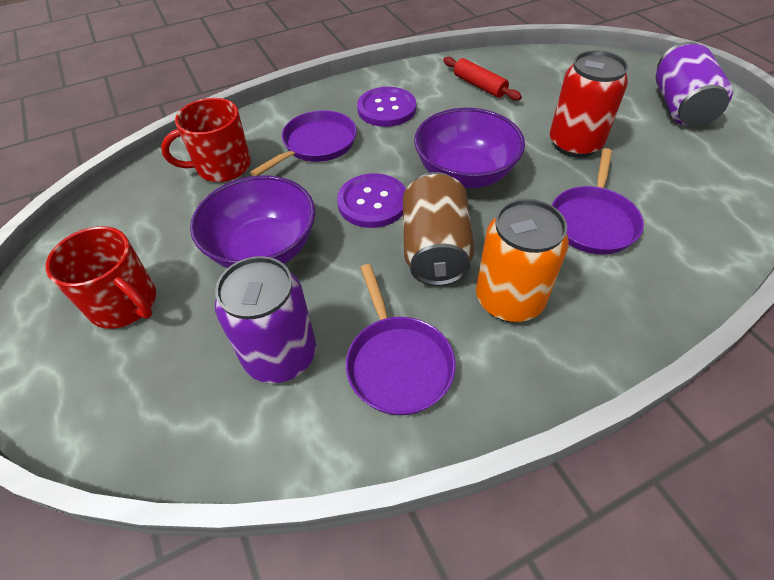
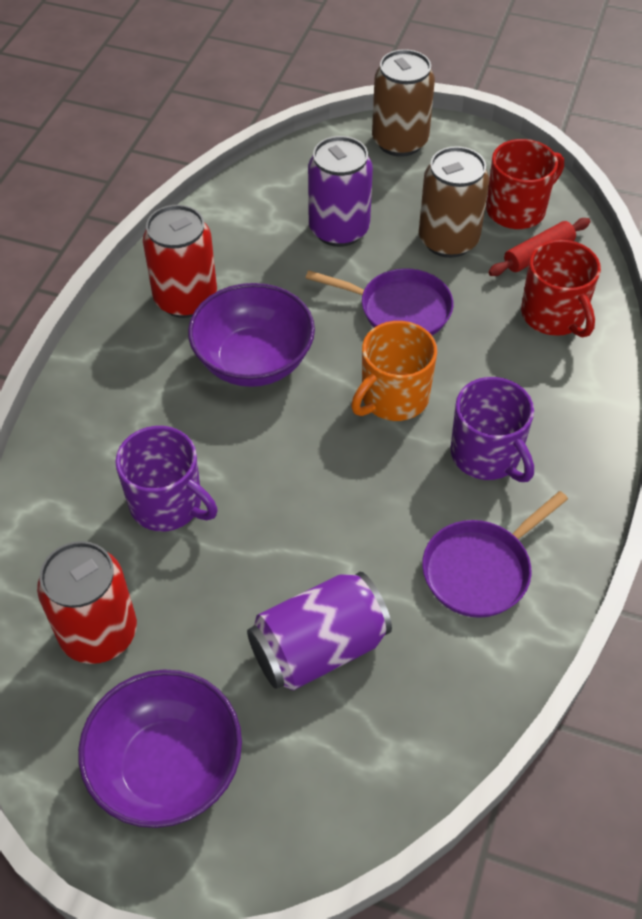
brown can: [403,172,475,286] = 1 -> [372,49,435,157] [419,146,489,258] = 2
orange can: [476,199,569,322] = 1 -> none = 0
orange mug: none = 0 -> [351,321,437,421] = 1
purple button: [337,173,406,228] [357,87,416,127] = 2 -> none = 0
purple mug: none = 0 -> [115,426,217,531] [451,377,534,482] = 2
purple pan: [250,110,357,176] [346,264,456,415] [552,148,644,254] = 3 -> [306,268,454,335] [422,491,568,618] = 2
red can: [550,50,628,158] = 1 -> [37,541,137,664] [143,205,217,318] = 2

